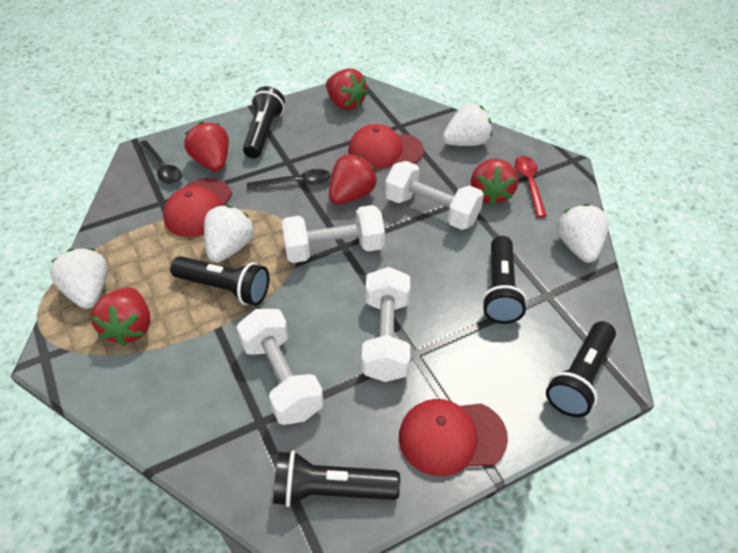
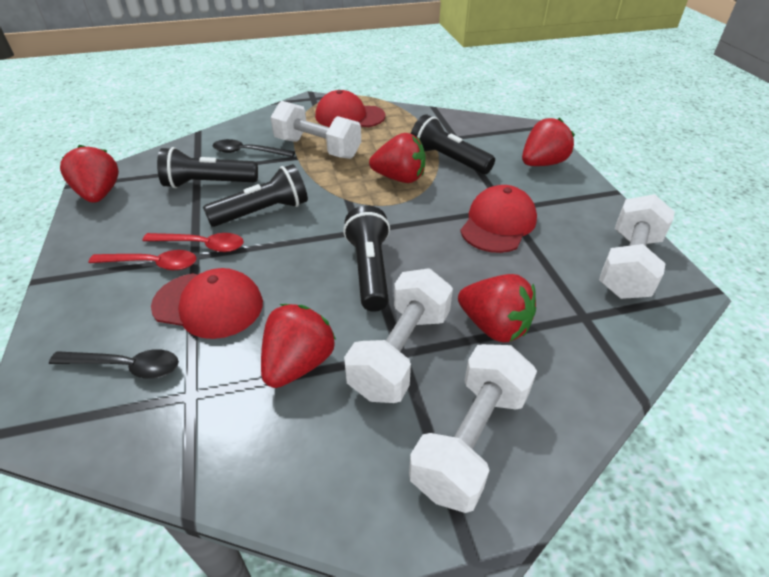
black flashlight: [170,256,269,306] [243,86,285,158] [273,450,400,507] [482,236,527,324] [546,321,616,417] = 5 -> [157,147,258,188] [203,164,308,227] [343,206,390,311] [411,114,495,174] = 4
red spoon: [515,156,547,218] = 1 -> [89,250,196,270] [142,233,244,252] = 2
white strawberry: [50,248,108,309] [204,205,254,263] [443,103,492,146] [557,204,609,263] = 4 -> none = 0

